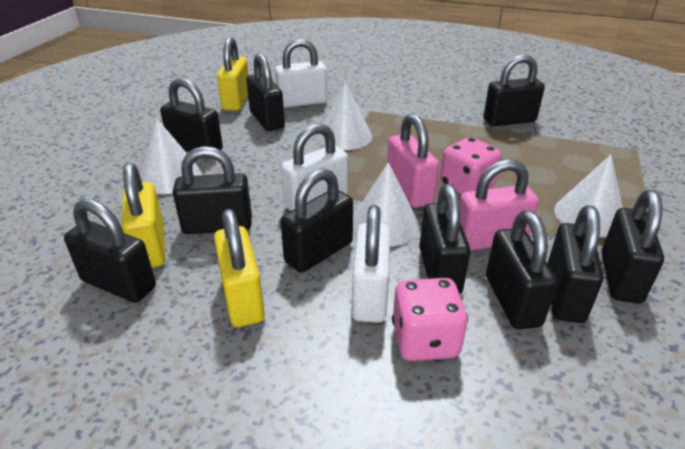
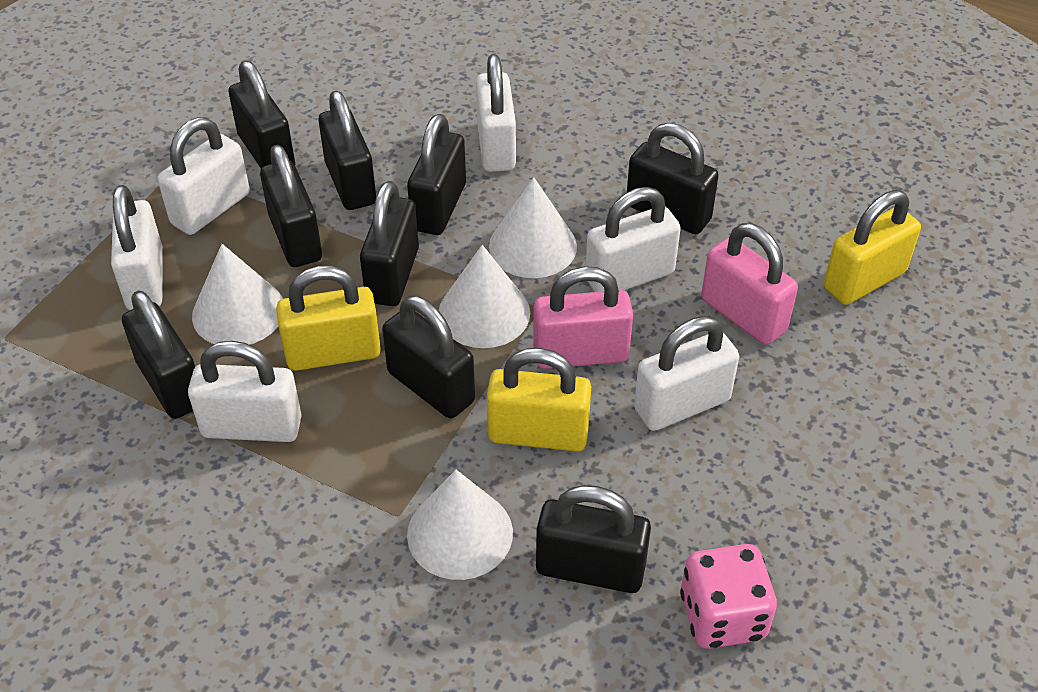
black padlock: [64,199,156,303] [160,78,223,152] [173,146,252,234] [246,53,285,131] [280,168,353,273] [419,184,470,294] [483,54,545,126] [486,210,558,329] [547,205,604,323] [602,190,664,304] = 10 -> [122,290,195,419] [228,61,295,168] [260,145,322,267] [319,91,376,210] [360,181,419,306] [382,296,475,419] [407,114,466,235] [536,485,651,593] [627,123,719,234] = 9
pink dice: [392,278,468,361] [440,137,501,195] = 2 -> [680,544,777,649] = 1
white padlock: [275,39,327,108] [281,123,348,211] [352,205,390,323] = 3 -> [111,185,163,310] [158,117,250,235] [188,341,302,442] [476,54,516,172] [586,187,681,292] [634,316,739,431] = 6

